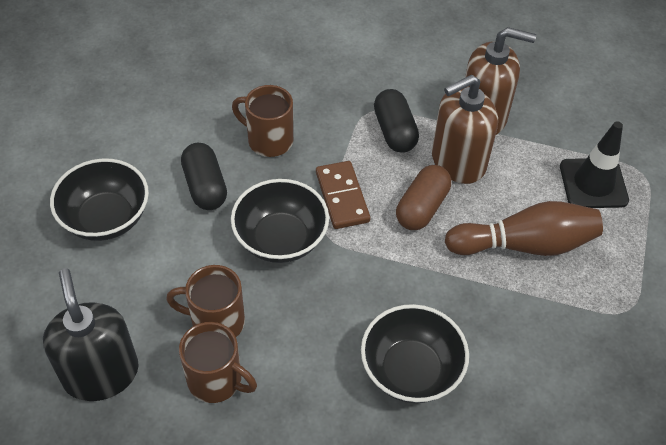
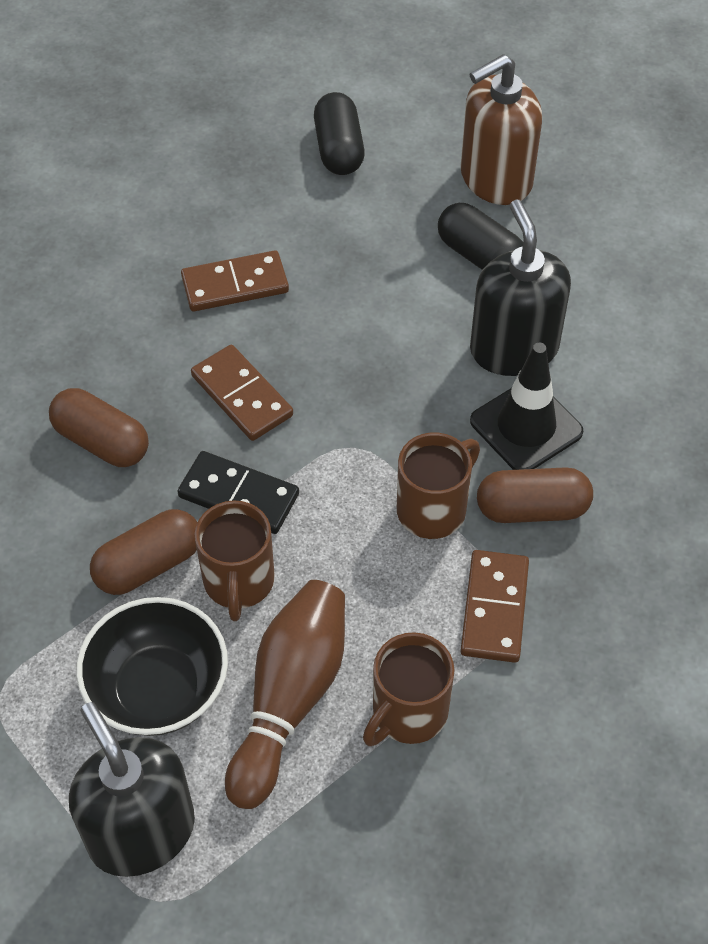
black bowl: [50,158,149,241] [231,179,329,263] [361,304,469,403] = 3 -> [76,597,228,736] = 1
black domino: none = 0 -> [177,451,299,534] = 1
black soap dispenser: [43,268,139,401] = 1 -> [69,702,195,877] [470,200,571,376] = 2
brown capsule: [396,165,451,230] = 1 -> [49,388,149,467] [90,509,198,595] [477,467,593,523] = 3
brown domino: [316,161,370,229] = 1 -> [181,250,289,311] [191,345,293,441] [460,550,529,663] = 3
brown soap dispenser: [432,75,498,184] [465,27,536,135] = 2 -> [460,54,542,205] = 1

